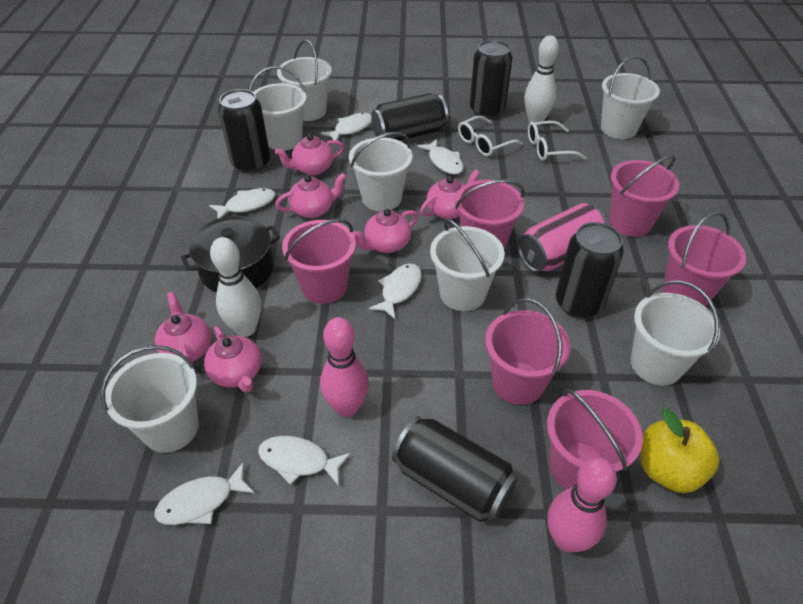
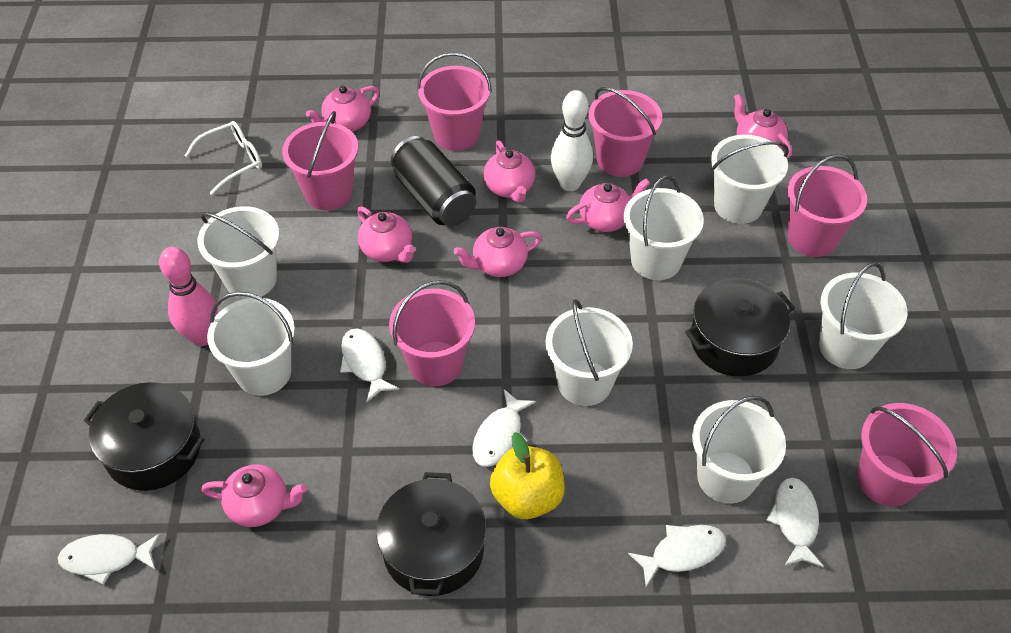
black can: [218,89,270,173] [371,93,448,141] [392,416,518,522] [470,40,513,119] [556,222,624,318] = 5 -> [391,136,476,226] = 1
black pot: [181,216,280,292] = 1 -> [84,382,204,491] [376,472,486,596] [685,278,795,377] = 3
pink bowling pin: [320,317,369,417] [547,458,617,553] = 2 -> [159,247,218,346] = 1
pink can: [517,203,608,272] = 1 -> none = 0
pink teapot: [155,292,211,364] [204,326,261,392] [275,134,344,175] [275,173,347,218] [353,209,418,253] [420,170,480,219] = 6 -> [201,465,307,527] [306,86,380,132] [357,206,415,263] [454,227,542,277] [483,141,535,203] [566,178,650,232] [734,94,792,159] = 7
white bowling pin: [210,237,261,337] [524,36,559,123] = 2 -> [551,90,593,191] = 1
white fish: [154,462,255,525] [209,188,275,219] [258,436,351,486] [321,113,372,140] [369,263,422,319] [417,139,464,175] = 6 -> [58,533,161,585] [340,328,399,402] [472,389,536,467] [628,525,726,587] [767,477,824,567] = 5
white glasses: [458,116,523,157] [528,121,586,161] = 2 -> [185,121,262,195] = 1

